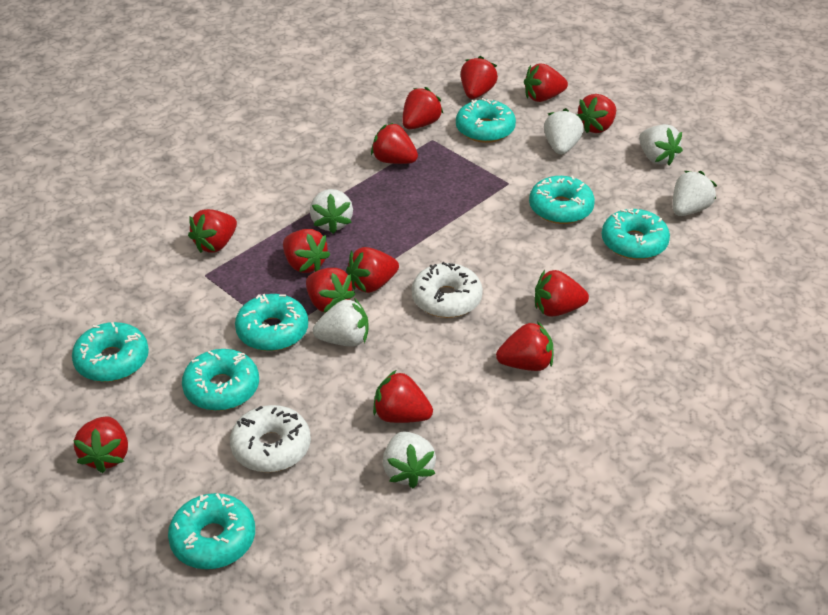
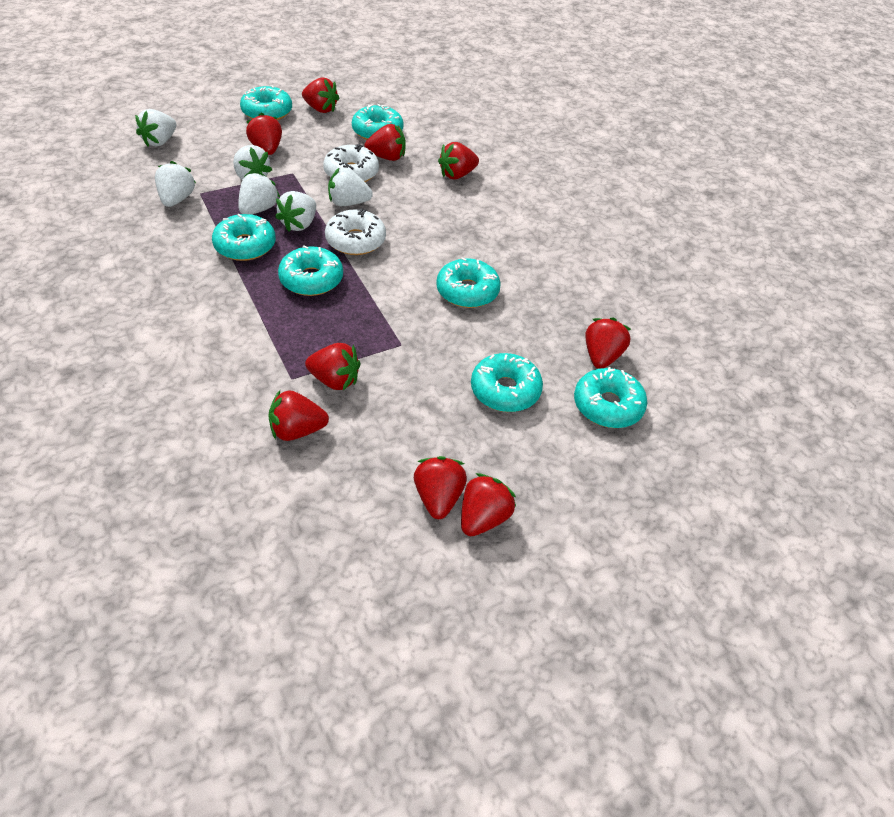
red strawberry: [73,416,128,473] [188,209,237,253] [283,229,330,273] [306,268,355,313] [346,247,399,293] [371,123,418,164] [373,370,433,423] [403,87,444,129] [461,56,498,99] [496,321,554,371] [524,63,568,102] [535,270,589,317] [577,94,616,133] = 13 -> [246,113,282,155] [268,390,329,441] [302,77,339,113] [305,343,360,390] [365,124,406,161] [414,456,467,519] [438,142,479,179] [461,473,516,536] [586,318,631,369] = 9

